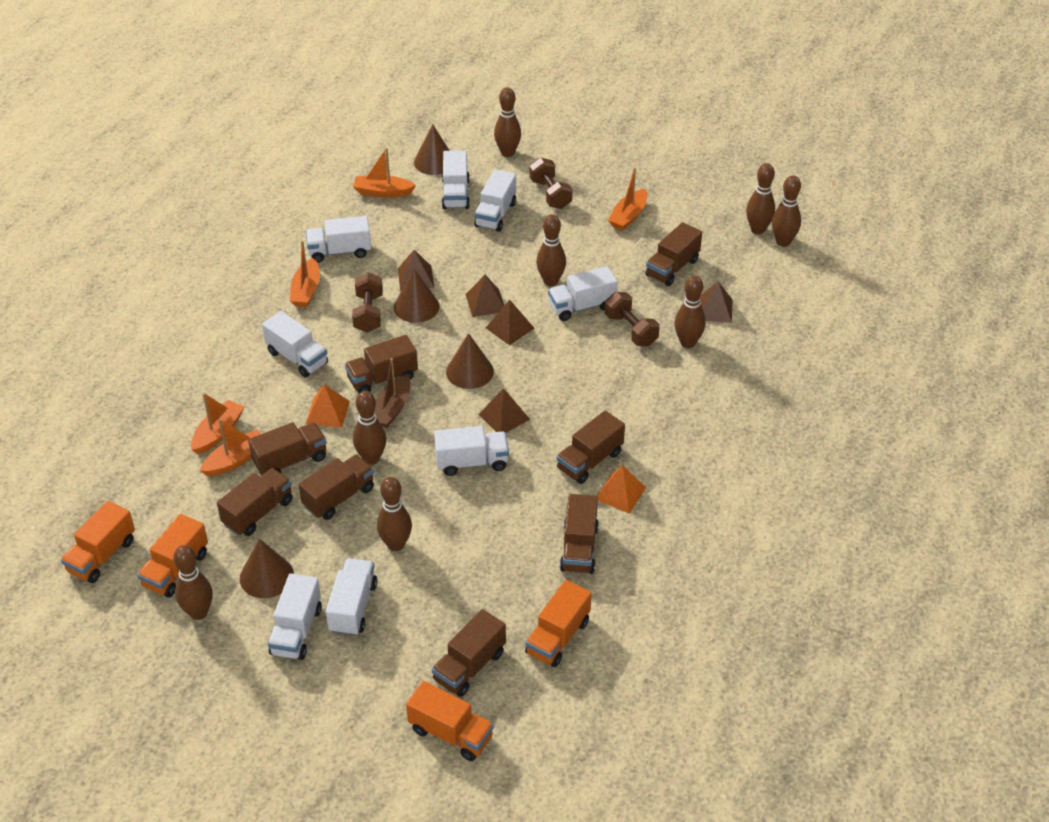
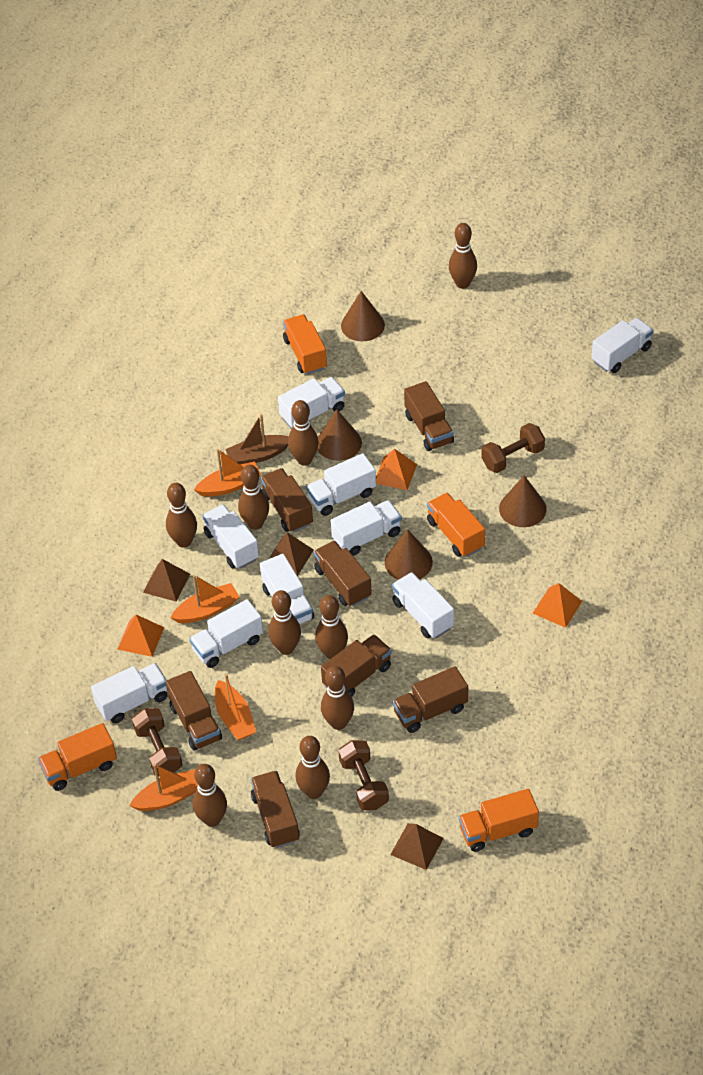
brown bowling pin: [174,545,213,620] [353,391,386,465] [377,477,412,551] [494,87,521,157] [536,214,566,286] [674,275,706,348] [746,163,775,234] [772,175,801,247] = 8 -> [166,483,197,548] [192,764,227,827] [238,465,269,530] [268,590,301,655] [288,400,319,466] [295,736,330,799] [315,595,348,659] [321,666,354,730] [449,223,477,289] = 9
brown pyramid: [398,250,434,291] [465,275,504,317] [478,389,530,433] [486,300,535,345] [700,281,733,323] = 5 -> [143,559,190,602] [269,532,314,576] [390,823,444,870] = 3
brown truck: [217,468,293,536] [248,422,327,476] [298,454,374,520] [345,335,418,393] [432,609,506,697] [557,411,625,484] [560,494,599,574] [645,222,702,286] = 8 -> [166,671,222,751] [251,771,300,848] [261,468,313,532] [314,541,372,607] [321,634,392,697] [392,666,468,733] [404,381,454,451] = 7
orange boat: [191,393,244,454] [200,419,261,476] [290,241,320,307] [353,148,416,198] [608,168,647,231] = 5 -> [129,764,198,811] [170,575,239,623] [194,449,261,497] [215,674,256,740] = 4
orange pyramid: [306,384,350,428] [597,465,646,514] = 2 -> [117,615,164,657] [376,449,417,490] [533,583,582,628] = 3
white truck: [262,311,328,377] [268,573,322,660] [306,216,371,263] [326,558,377,636] [434,426,509,476] [442,150,470,209] [474,169,516,232] [548,266,618,321] = 8 -> [91,663,168,723] [189,599,263,668] [202,504,259,569] [260,554,314,624] [278,377,345,429] [306,453,376,516] [330,500,402,556] [392,572,454,638] [591,318,653,373] = 9

